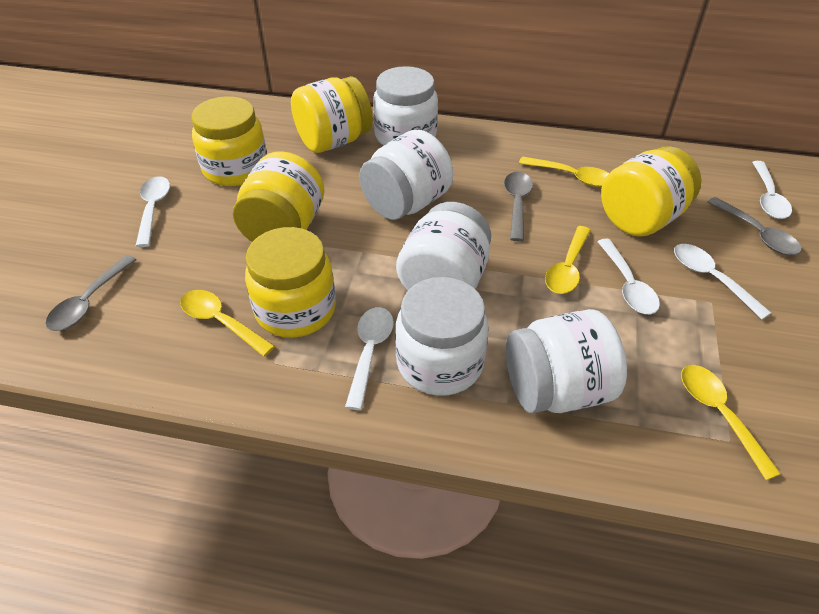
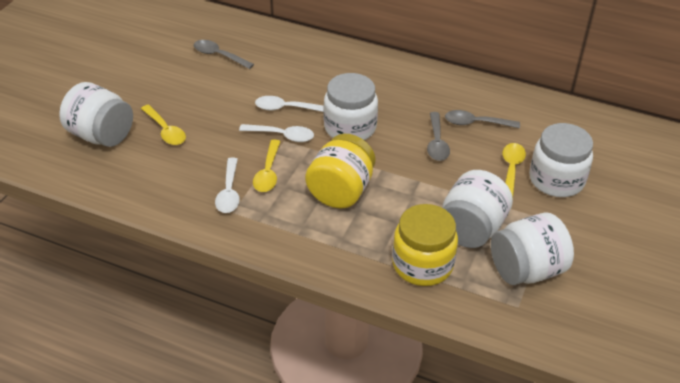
white spoon: [136,176,170,247] [345,307,394,410] [597,239,660,314] [674,244,771,320] [752,161,792,219] = 5 -> [215,158,240,213] [239,124,314,142] [255,96,324,112] = 3
yellow jar: [191,96,267,186] [233,151,325,242] [245,227,336,338] [291,76,373,153] [601,146,701,236] = 5 -> [305,134,375,208] [392,204,458,286] = 2
yellow spoon: [180,290,275,356] [519,156,609,187] [545,226,591,294] [681,365,781,480] = 4 -> [141,104,186,145] [253,140,281,192] [503,143,526,197] = 3

